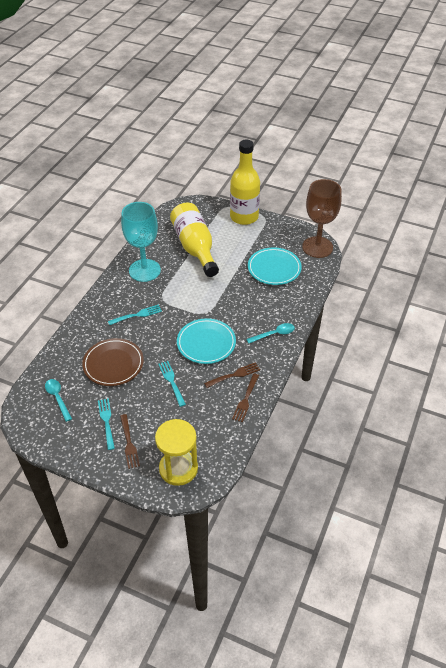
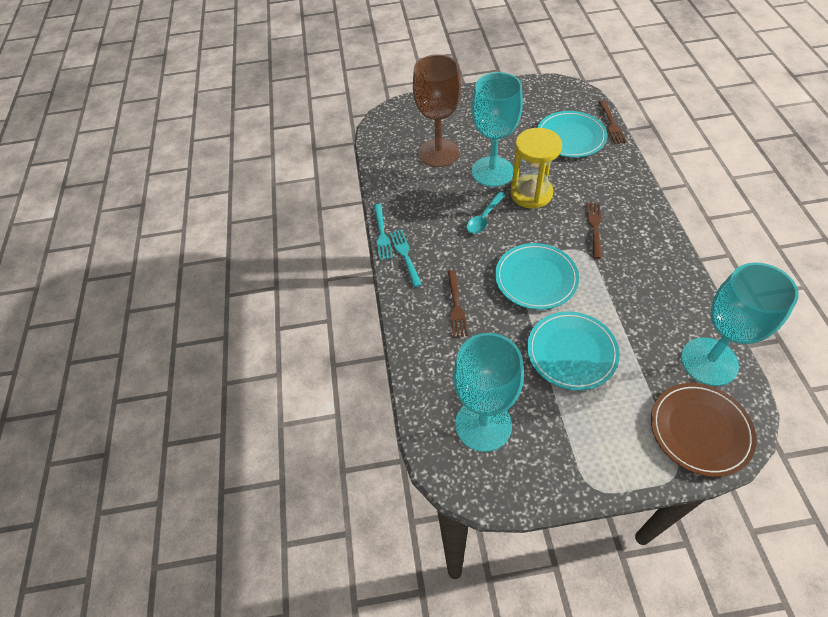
turquoise fork: [98,398,115,450] [108,304,162,325] [158,361,186,407] = 3 -> [374,204,393,260] [390,230,422,287] = 2
turquoise goblet: [121,202,161,282] = 1 -> [453,333,524,452] [472,72,523,187] [681,262,799,386] = 3
turquoise plate: [177,318,236,364] [248,247,302,285] = 2 -> [495,243,579,310] [527,311,620,391] [537,111,607,158] = 3
turquoise spoon: [45,379,72,422] [246,323,295,344] = 2 -> [467,191,506,234] = 1
yellow bottle: [170,203,219,277] [230,140,260,225] = 2 -> none = 0

